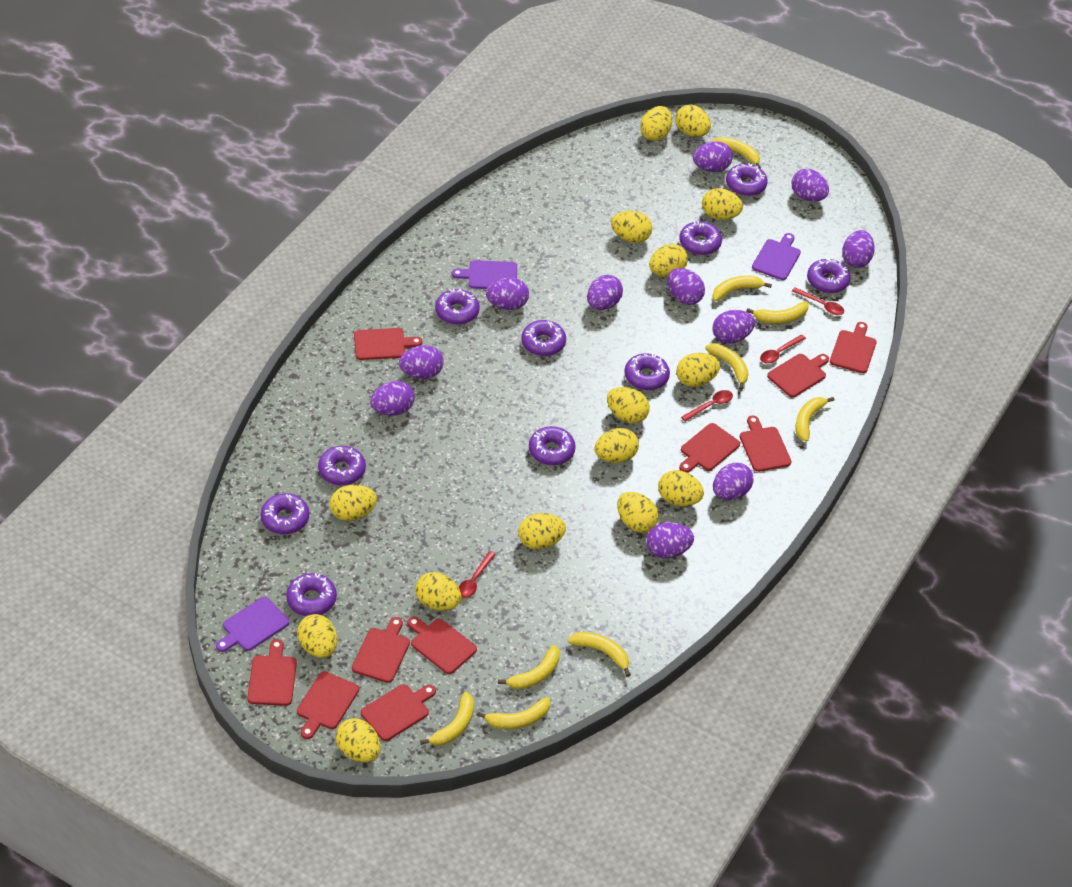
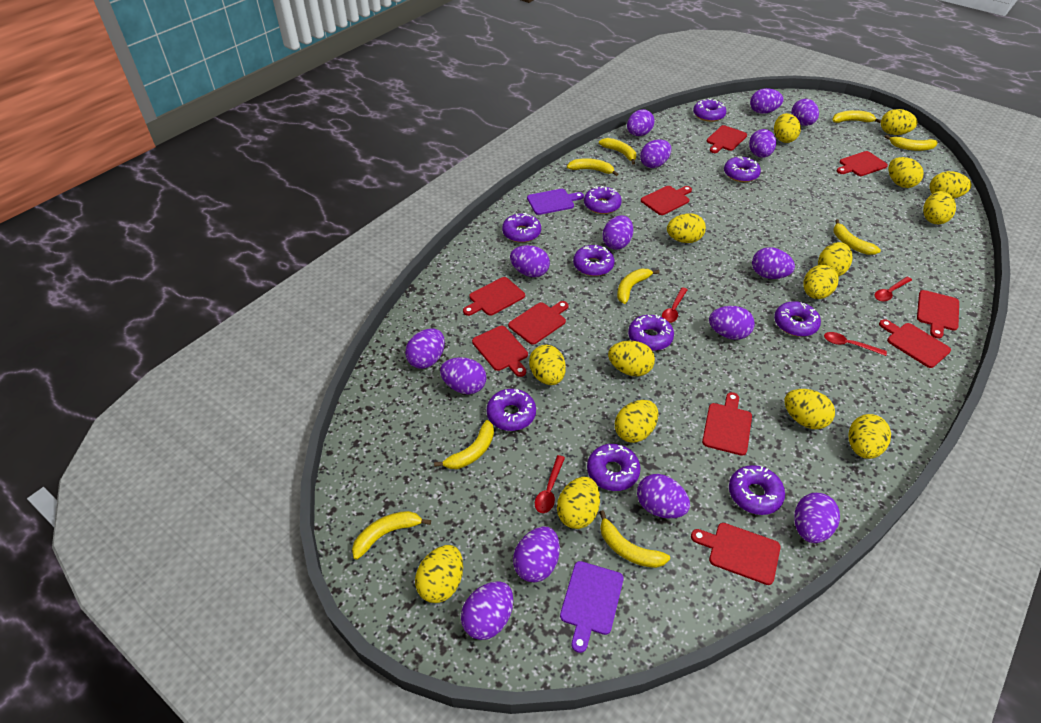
purple cutting board: [216,597,289,652] [452,260,517,289] [752,233,801,280] = 3 -> [527,189,584,215] [560,561,624,653] = 2
purple egg: [370,381,415,416] [399,345,444,379] [486,278,529,310] [587,275,623,310] [646,522,694,558] [668,268,705,305] [693,141,733,172] [713,310,755,344] [713,463,754,500] [791,169,829,202] [842,230,875,268] = 11 -> [405,329,445,369] [440,357,486,394] [461,581,513,640] [510,245,550,277] [513,527,560,583] [602,215,633,250] [627,109,655,136] [637,474,690,519] [640,139,671,168] [709,306,755,340] [749,129,776,158] [750,88,783,114] [752,247,795,279] [791,99,819,126] [794,493,840,543] = 15

